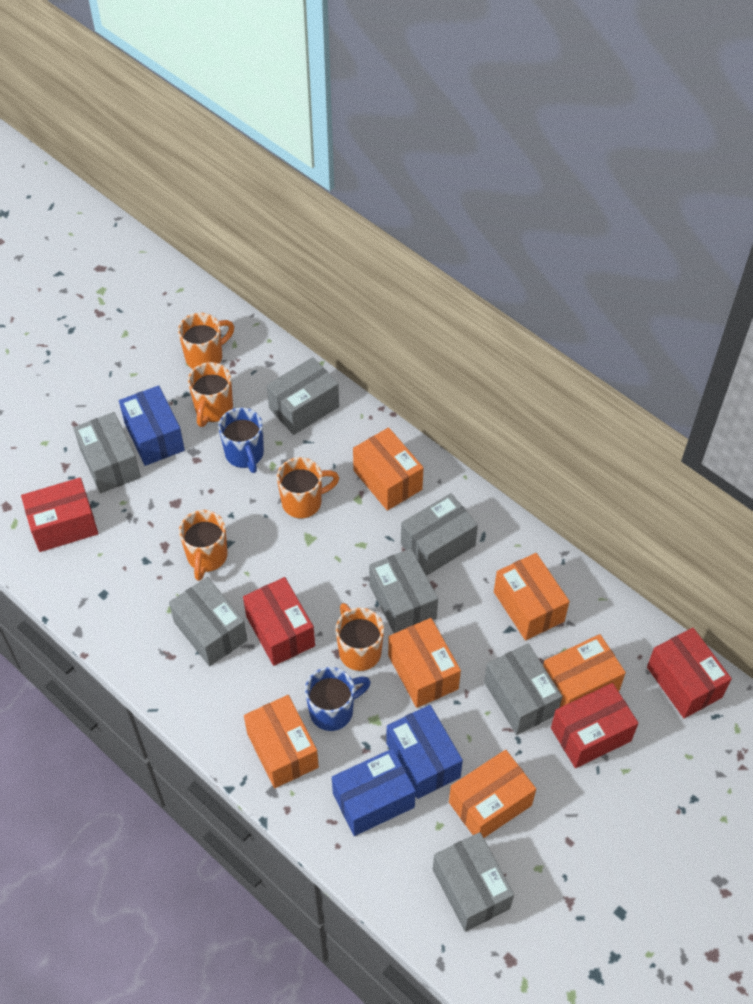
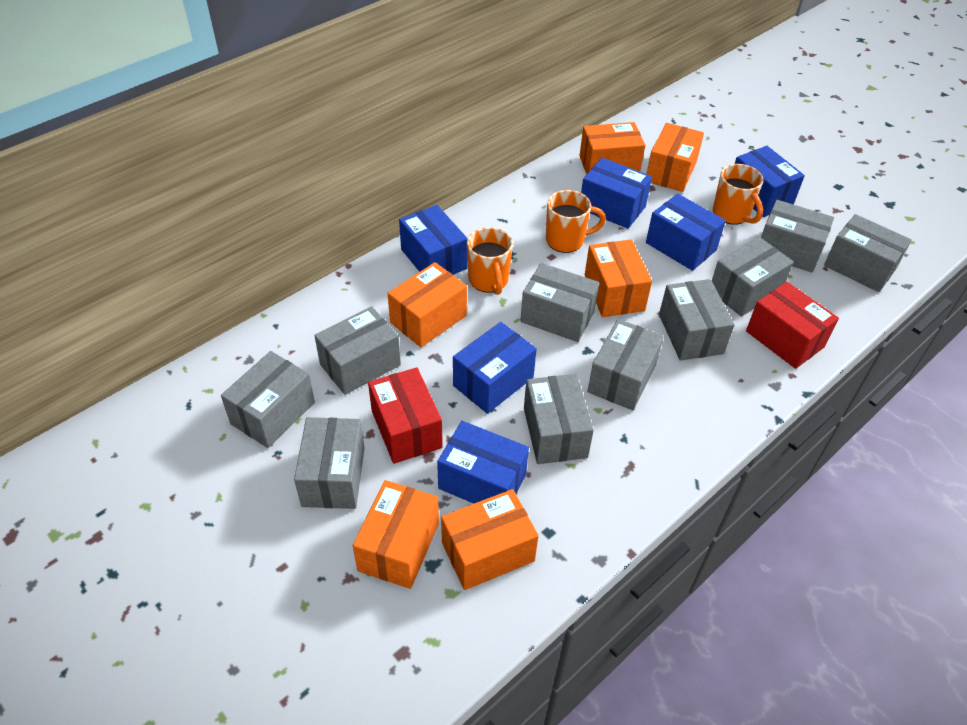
blue box: [119,385,185,466] [332,748,416,836] [386,705,463,799] = 3 -> [399,205,468,275] [437,421,529,504] [453,322,537,414] [581,158,652,229] [646,194,726,271] [735,146,805,217] = 6
blue mug: [218,407,264,473] [305,667,371,731] = 2 -> none = 0
grey box: [73,412,141,493] [169,577,247,666] [267,357,339,435] [369,548,438,633] [401,493,478,576] [433,832,514,931] [484,643,562,735] = 7 -> [221,351,315,448] [294,417,365,509] [314,306,401,395] [520,263,600,342] [524,374,594,464] [588,319,664,410] [659,279,735,361] [712,237,794,317] [761,200,834,272] [824,214,912,292] = 10
orange mug: [178,313,234,369] [179,510,228,581] [188,362,233,427] [277,457,339,519] [335,603,384,671] = 5 -> [467,227,513,295] [546,190,606,253] [713,164,764,225] = 3
red box: [21,478,98,552] [243,577,315,666] [551,683,638,768] [647,627,732,718] = 4 -> [368,367,443,464] [746,282,839,369] = 2

